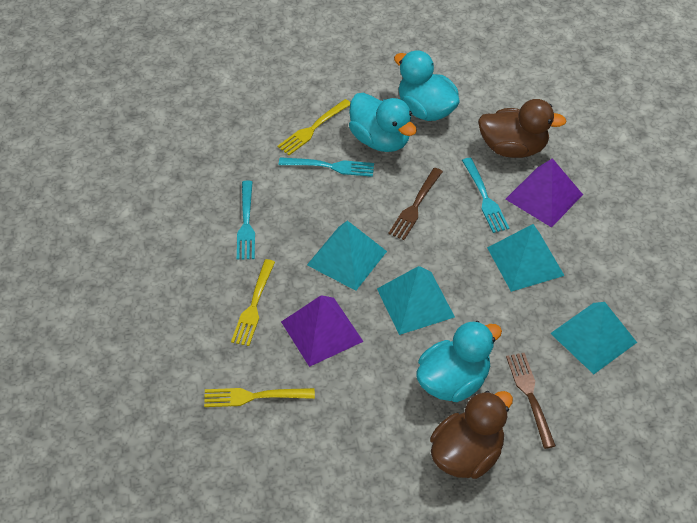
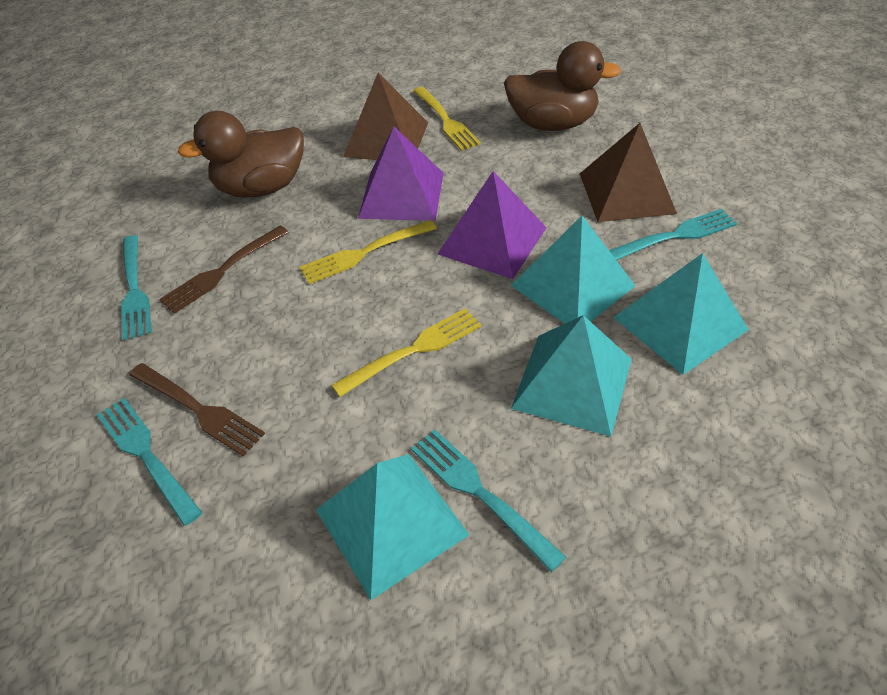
brown pyramid: none = 0 -> [343,73,428,160] [580,123,677,222] = 2
turquoise duck: [349,93,417,152] [394,50,460,121] [416,321,502,402] = 3 -> none = 0
turquoise fork: [237,181,255,260] [279,157,374,177] [462,158,510,233] = 3 -> [97,398,203,526] [121,235,152,340] [411,430,566,572] [609,209,737,260] = 4

